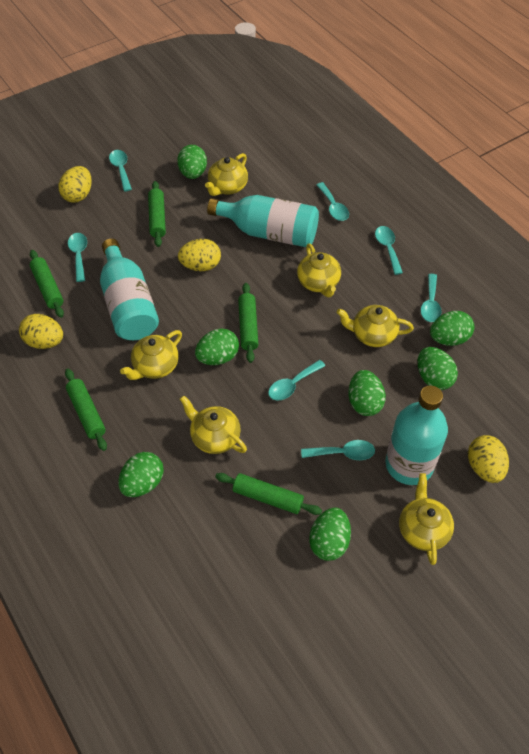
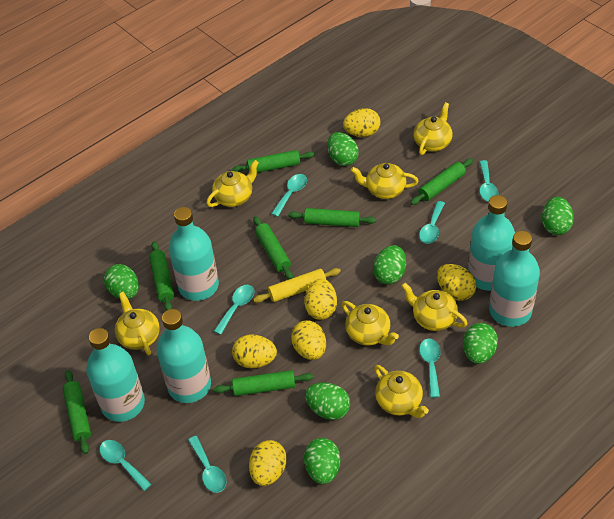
green rolling pin: [30,250,64,318] [65,369,107,451] [148,181,166,247] [215,473,322,515] [238,283,259,363] = 5 -> [63,370,91,454] [149,241,174,311] [214,370,313,396] [232,150,315,173] [253,216,293,279] [288,208,376,227] [410,158,473,205] = 7
turquoise bottle: [100,239,159,340] [207,195,319,247] [385,386,448,485] = 3 -> [86,328,145,422] [157,309,211,403] [169,207,219,301] [468,195,515,291] [489,231,540,327] = 5
yellow egg: [19,314,63,349] [59,166,92,203] [178,239,221,271] [468,435,509,483] = 4 -> [232,335,277,368] [249,440,287,486] [291,320,326,360] [304,279,337,320] [343,108,380,137] [437,264,476,301] = 6
yellow rolling pin: none = 0 -> [253,268,341,303] = 1
yellow teapot: [120,330,182,380] [180,395,247,454] [205,153,248,196] [297,244,341,297] [337,305,414,347] [399,473,454,565] = 6 -> [115,292,160,355] [206,160,259,207] [341,301,399,345] [350,163,419,199] [374,365,429,418] [401,282,467,331] [413,102,453,155] = 7

